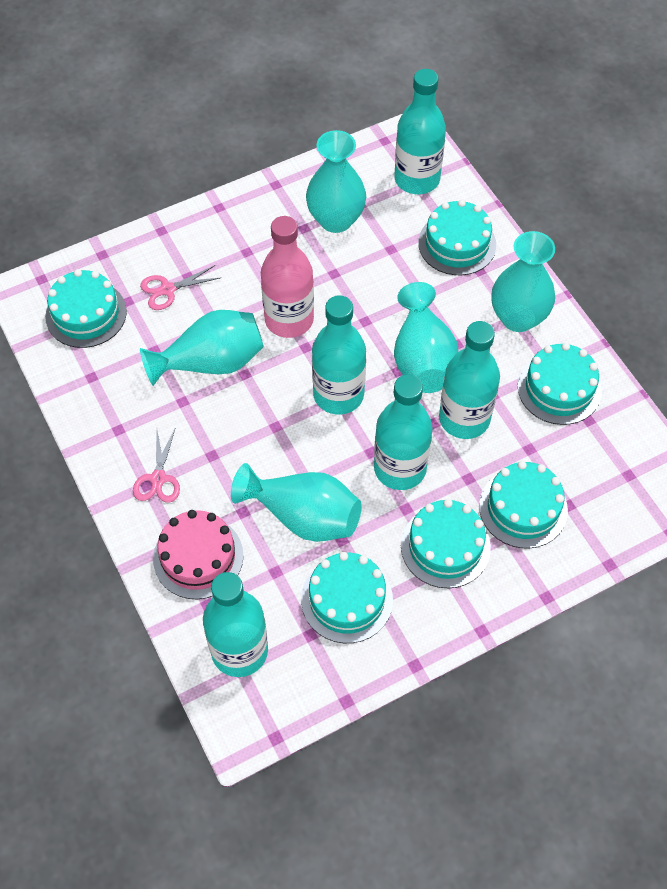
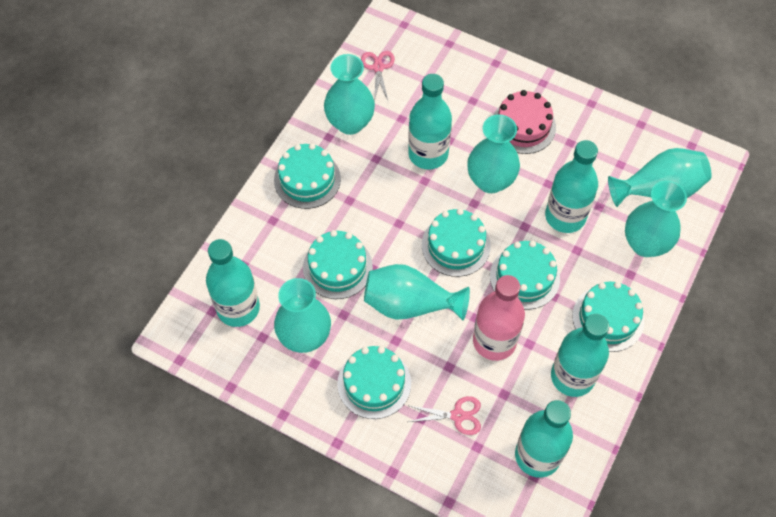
turquoise vase: [140,310,264,386] [231,463,362,542] [306,130,366,233] [394,282,458,393] [491,231,555,332] = 5 -> [274,278,331,353] [324,54,375,135] [364,264,470,320] [467,114,520,193] [608,148,712,207] [625,180,687,257] = 6

